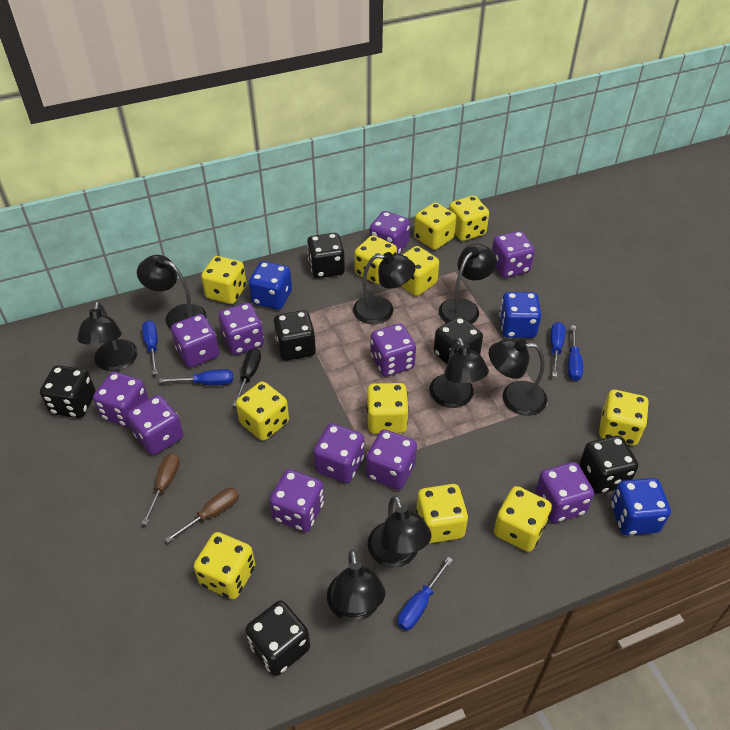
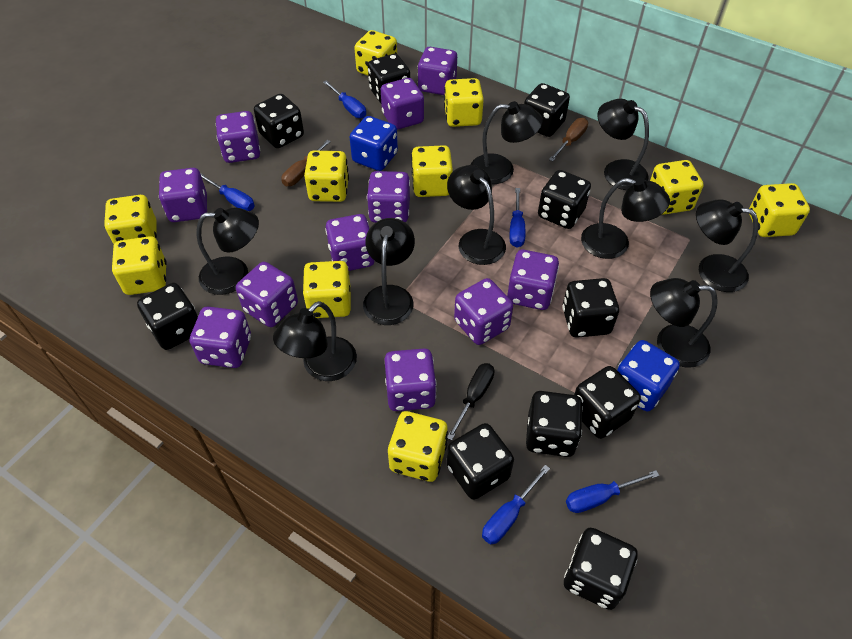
black dice: [40,365,96,418] [245,600,310,676] [274,310,316,361] [307,233,345,278] [434,316,483,364] [579,436,638,494] = 6 -> [137,283,198,350] [254,94,304,148] [368,54,410,103] [447,423,514,500] [524,83,570,137] [526,391,583,457] [538,170,591,229] [562,278,619,338] [564,528,638,610] [574,366,641,439] = 10
black lamp: [77,301,138,371] [137,255,207,329] [327,549,386,622] [353,252,416,324] [368,495,431,568] [430,337,489,408] [439,244,497,324] [489,339,547,416] = 8 -> [196,207,259,295] [273,301,357,381] [363,218,415,325] [447,165,506,265] [471,101,543,184] [581,178,670,259] [597,99,649,190] [650,278,718,368] [696,199,758,292] = 9
blue dice: [249,261,292,310] [499,292,542,338] [611,478,671,536] = 3 -> [350,116,398,171] [617,340,680,411] = 2
yellow dice: [194,532,255,599] [201,256,246,304] [236,381,289,441] [354,235,397,284] [367,383,409,434] [401,246,439,296] [414,202,457,250] [416,484,468,543] [449,196,489,241] [494,486,552,552] [599,390,649,445] = 11 -> [104,195,157,244] [112,236,167,295] [303,261,351,318] [304,151,349,202] [354,30,397,76] [388,411,448,482] [411,145,453,197] [444,78,484,127] [650,160,704,215] [749,183,810,237] = 10

